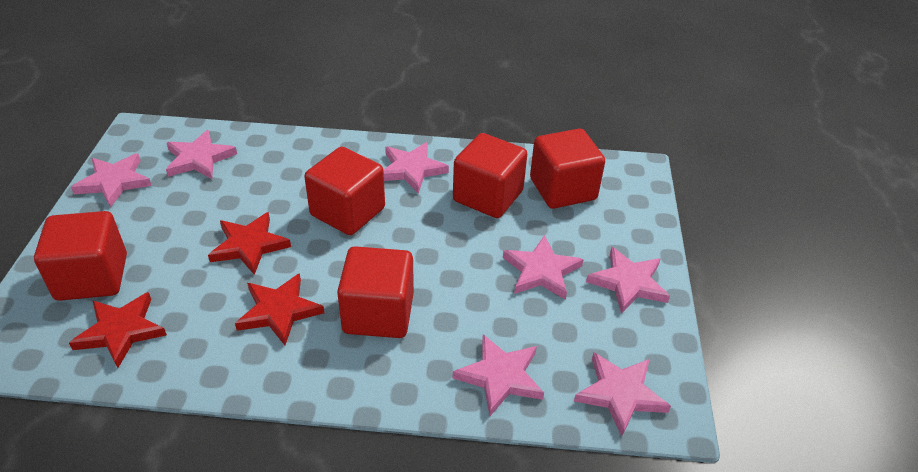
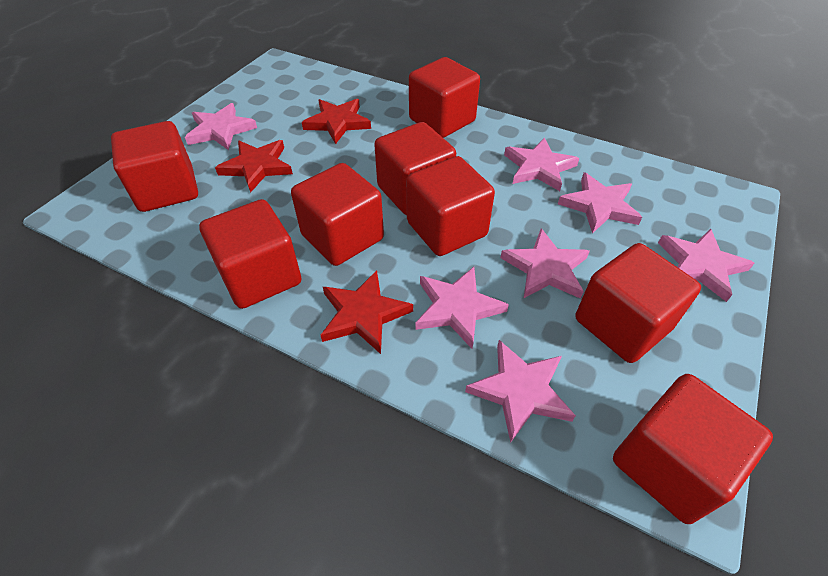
red cube: [34,211,127,301] [304,147,385,235] [337,246,414,338] [453,133,527,218] [530,128,605,209] = 5 -> [111,121,198,212] [199,199,302,309] [291,163,384,266] [374,122,456,215] [406,156,495,256] [409,57,480,138] [576,243,701,363] [613,374,773,524] = 8

